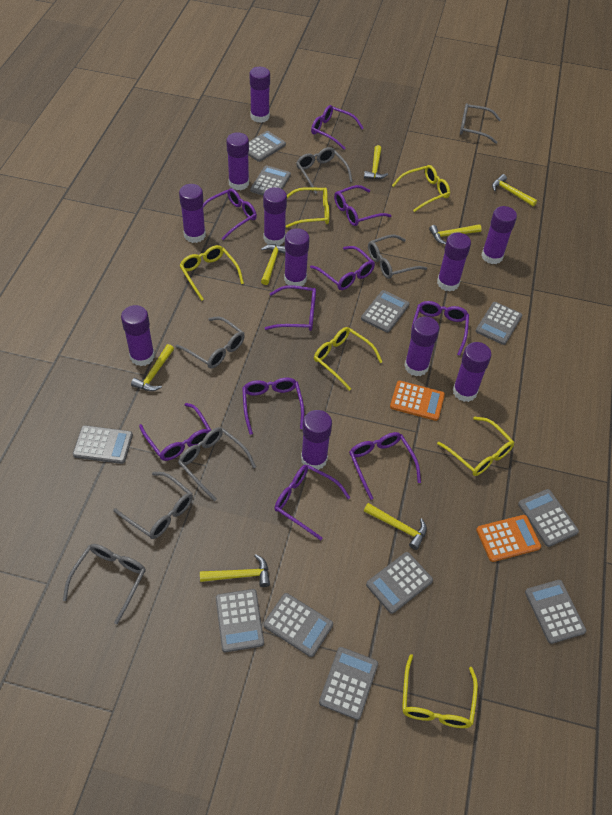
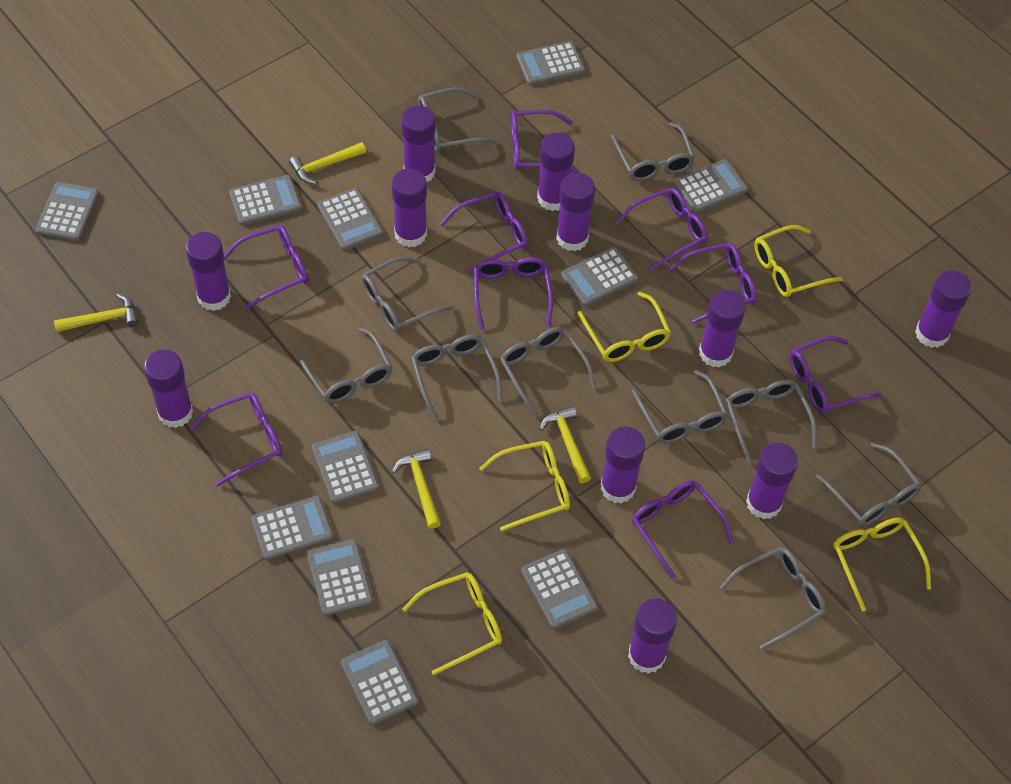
grey glasses: [63,544,146,624] [113,472,193,539] [175,317,245,369] [178,427,256,501] [296,147,353,194] [368,234,427,279] [460,103,501,144] = 7 -> [298,327,392,403] [361,256,454,332] [411,335,502,420] [418,87,497,152] [500,327,596,417] [611,122,695,181] [632,370,728,444] [720,547,826,650] [726,379,817,464] [816,443,922,526] = 10
orange calculator: [390,381,445,421] [476,515,541,562] = 2 -> none = 0
purple glasses: [139,403,211,461] [203,188,257,240] [242,378,304,435] [265,285,316,331] [274,464,350,541] [310,246,375,290] [311,105,363,150] [334,185,392,226] [349,432,421,500] [411,301,469,356] = 10 -> [190,392,282,486] [224,225,308,309] [440,192,528,274] [474,257,553,330] [511,110,578,173] [616,188,707,271] [632,480,734,580] [668,243,756,324] [790,336,881,413] = 9
yellow glasses: [179,245,244,301] [286,187,329,228] [314,327,382,391] [392,165,450,212] [402,654,478,728] [437,417,514,476] = 6 -> [402,572,502,675] [479,441,570,531] [578,292,671,362] [754,225,843,297] [833,518,931,611] = 5
yellow hammer: [131,344,174,391] [200,554,270,587] [261,244,285,285] [364,145,388,179] [364,503,427,550] [429,224,482,244] [492,174,537,207] = 7 -> [54,294,138,332] [289,142,366,184] [392,449,441,529] [539,406,591,483] = 4

